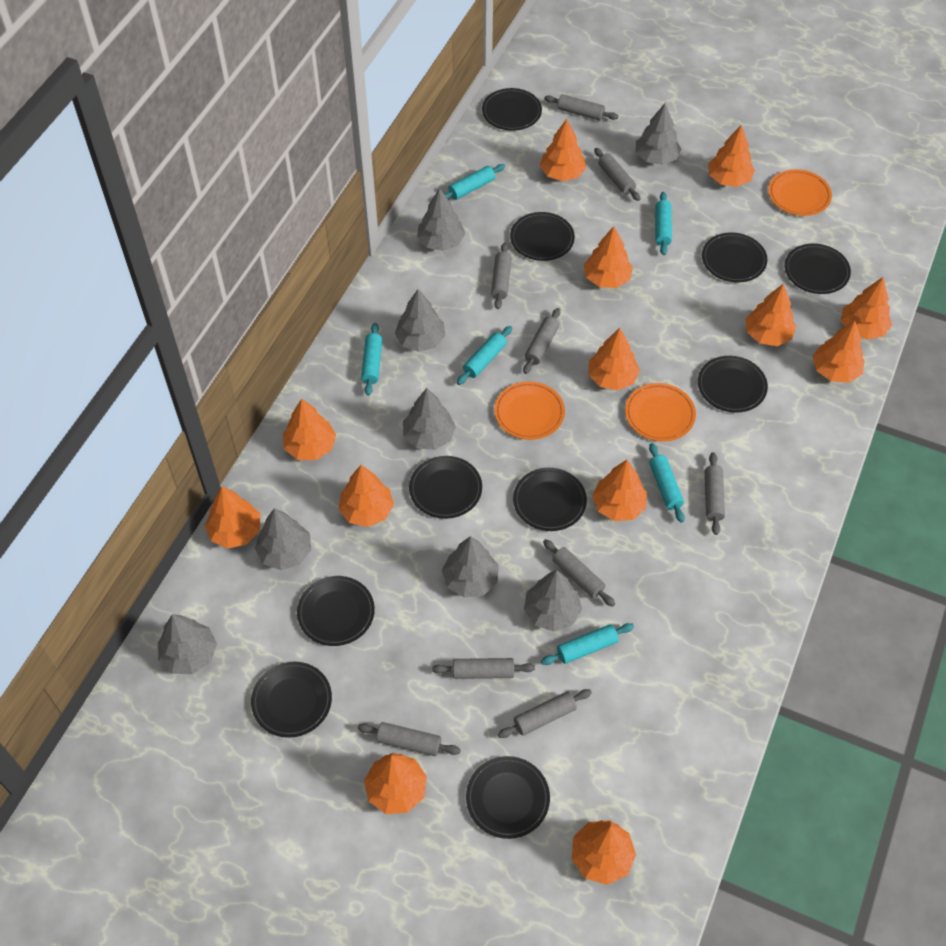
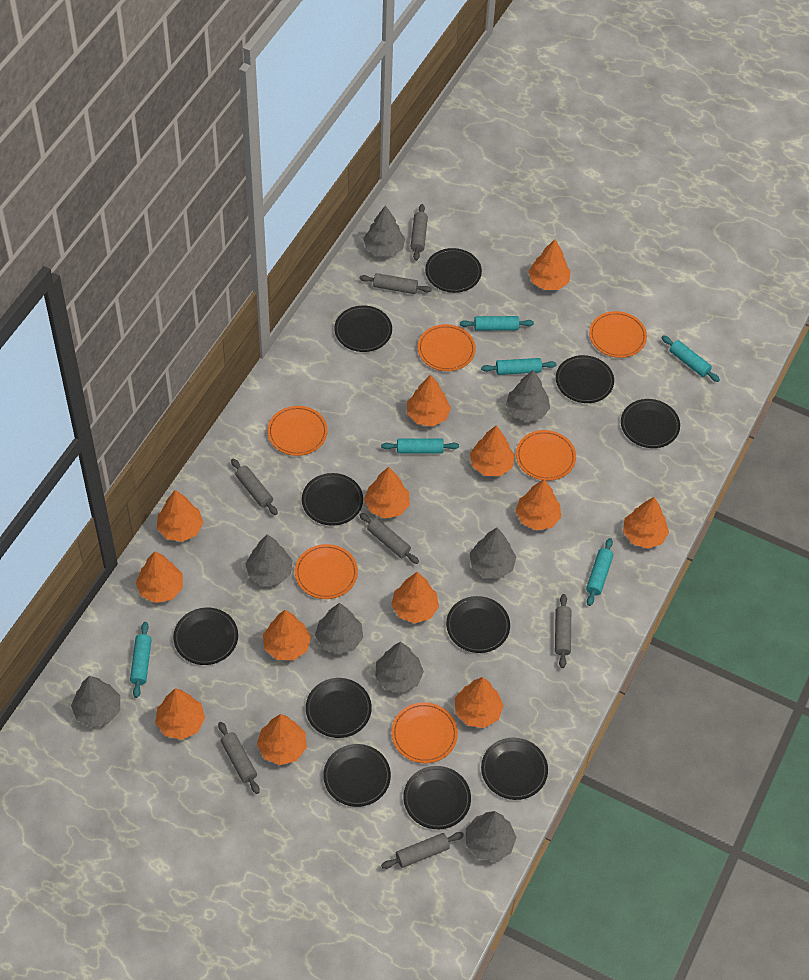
black plate: [251,662,332,738] [297,576,375,646] [409,456,482,519] [466,756,550,839] [482,88,542,131] [510,212,575,261] [513,468,587,531] [698,356,768,413] [702,232,767,282] [785,244,851,294] = 10 -> [173,607,238,665] [302,473,363,526] [306,678,372,738] [323,744,391,807] [334,306,392,352] [403,766,471,829] [425,248,482,293] [446,596,510,653] [481,738,548,800] [556,355,614,403] [621,399,680,448] = 11
grey rolling pin: [358,722,461,756] [432,658,535,679] [491,242,512,309] [498,689,592,738] [523,308,560,374] [543,539,615,607] [544,94,618,121] [594,148,640,201] [705,452,725,535] = 9 -> [218,722,260,794] [231,459,278,515] [359,273,432,294] [360,513,419,564] [381,832,464,869] [411,204,428,261] [555,594,571,668] = 7
orange plate: [494,381,565,440] [625,383,696,442] [768,169,832,216] = 3 -> [267,406,328,456] [295,544,358,599] [391,702,458,763] [418,324,476,371] [516,430,576,481] [589,311,647,358] = 6

